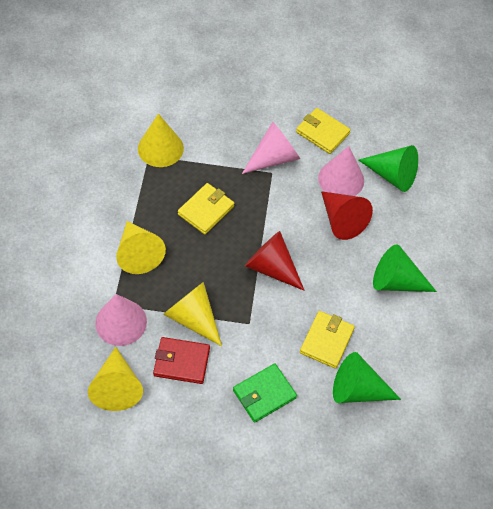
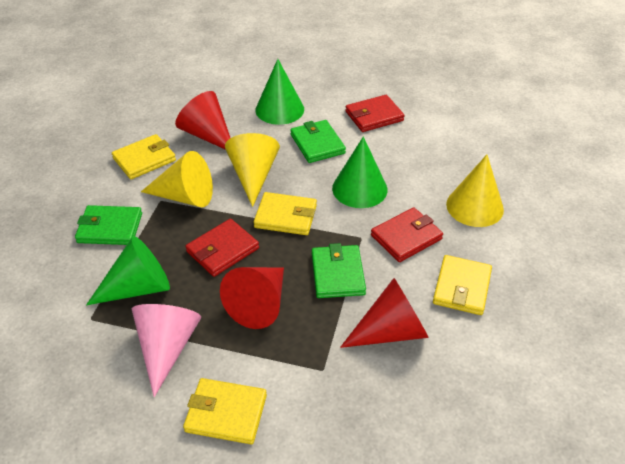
green wallet: [233,363,297,423] = 1 -> [75,205,142,245] [291,120,346,163] [312,243,366,298] = 3
pink cone: [95,294,147,346] [242,122,300,174] [318,146,364,196] = 3 -> [132,304,201,397] = 1
red cone: [245,231,305,291] [321,191,373,240] = 2 -> [175,91,230,150] [220,267,284,329] [340,278,429,348] = 3
red wallet: [153,337,210,384] = 1 -> [185,219,259,277] [345,95,405,132] [371,207,443,262] = 3
yellow cone: [88,347,143,411] [116,221,166,274] [138,114,184,167] [163,282,222,346] = 4 -> [141,151,213,207] [225,133,280,207] [446,155,504,227] = 3
yellow wallet: [178,183,235,234] [296,108,351,154] [300,311,355,369] = 3 -> [112,134,176,179] [183,378,267,444] [254,192,317,235] [433,255,492,315] = 4

